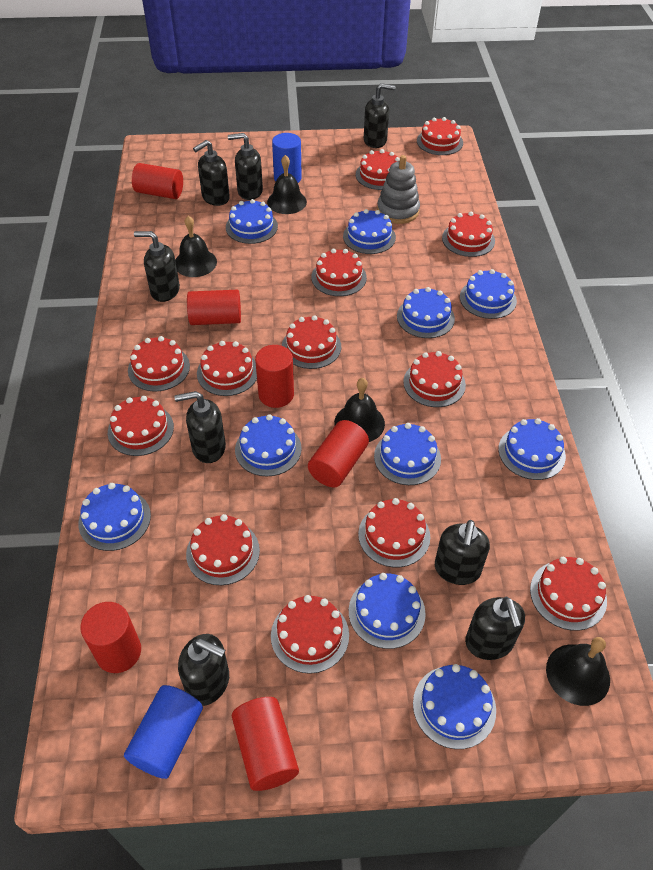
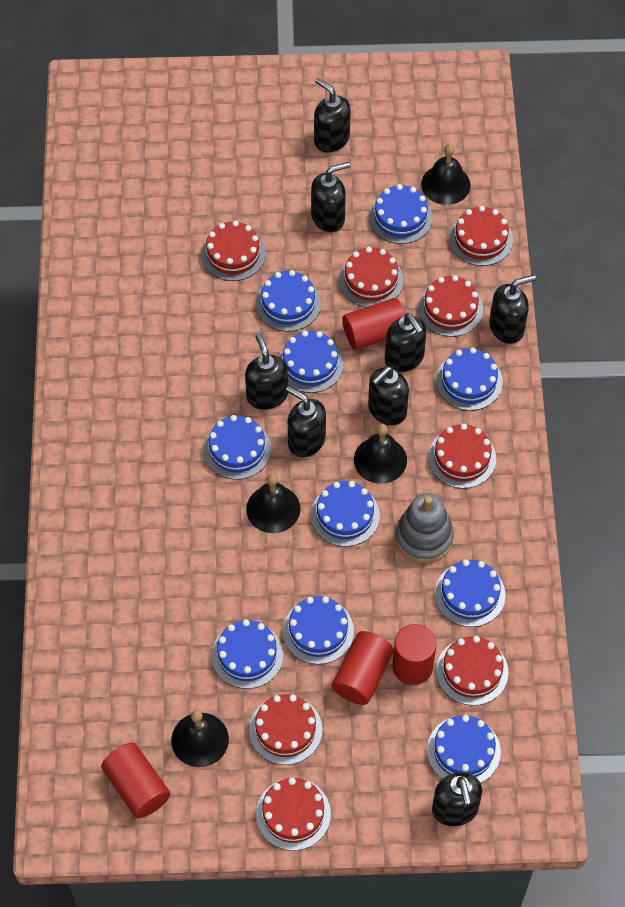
blue cylinder: [124,685,203,779] [272,133,302,183] = 2 -> none = 0
red cake: [108,396,174,456] [128,336,190,392] [186,514,260,585] [197,341,257,396] [271,595,349,674] [282,315,341,369] [311,249,367,296] [356,149,400,190] [358,498,430,567] [403,351,466,407] [417,117,463,155] [442,212,495,257] [530,557,607,631] = 13 -> [201,221,265,281] [249,694,322,765] [256,777,331,851] [339,247,404,307] [418,275,483,337] [428,424,496,489] [436,636,508,706] [449,206,513,266] = 8
red cylinder: [81,602,141,673] [132,163,183,199] [187,290,241,325] [232,697,299,791] [255,345,294,408] [308,420,369,487] = 6 -> [101,742,170,818] [332,631,394,705] [342,298,405,350] [393,624,436,685] = 4

